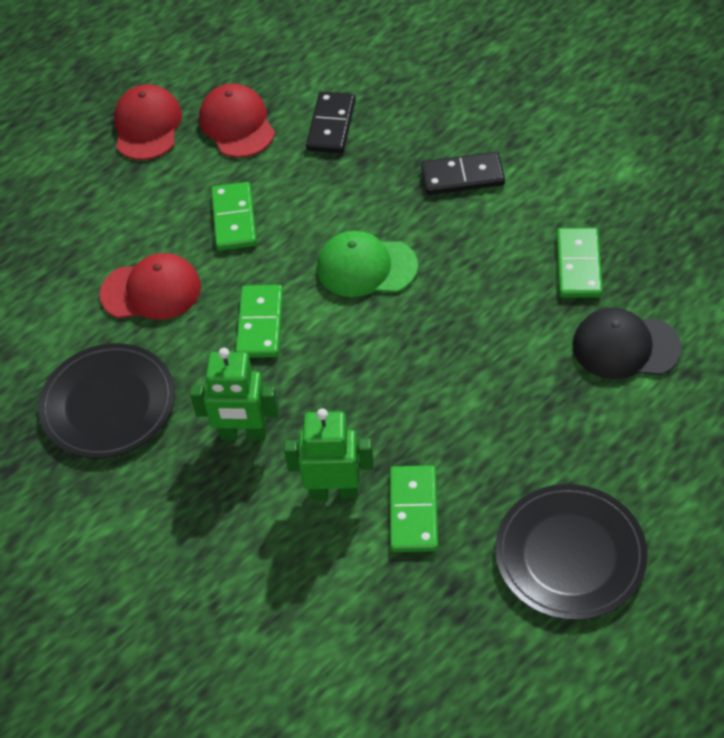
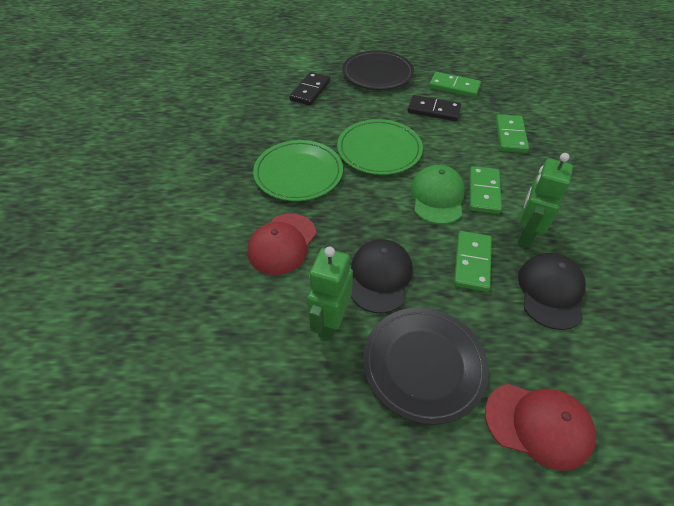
black cap: [572,308,682,379] = 1 -> [351,239,413,314] [518,253,586,330] = 2
green plate: none = 0 -> [253,140,343,201] [337,119,423,175] = 2
red cap: [99,253,201,320] [114,84,182,160] [199,84,275,158] = 3 -> [247,213,316,275] [485,384,596,471] = 2

